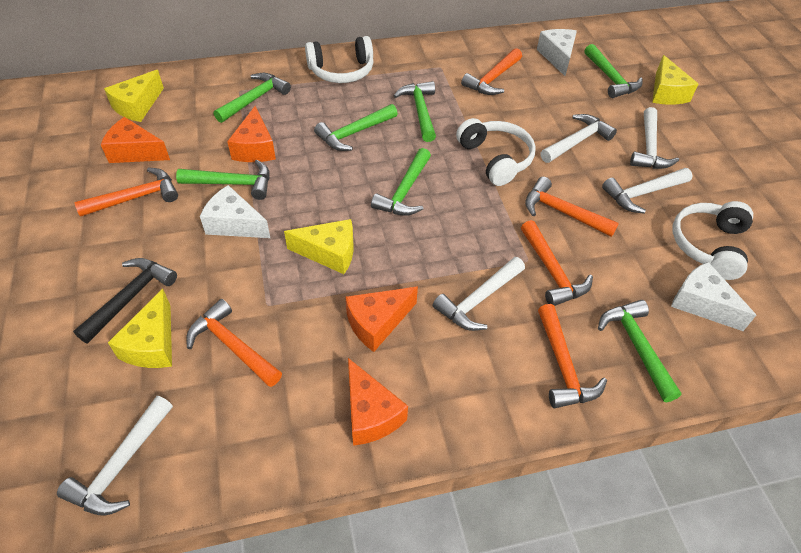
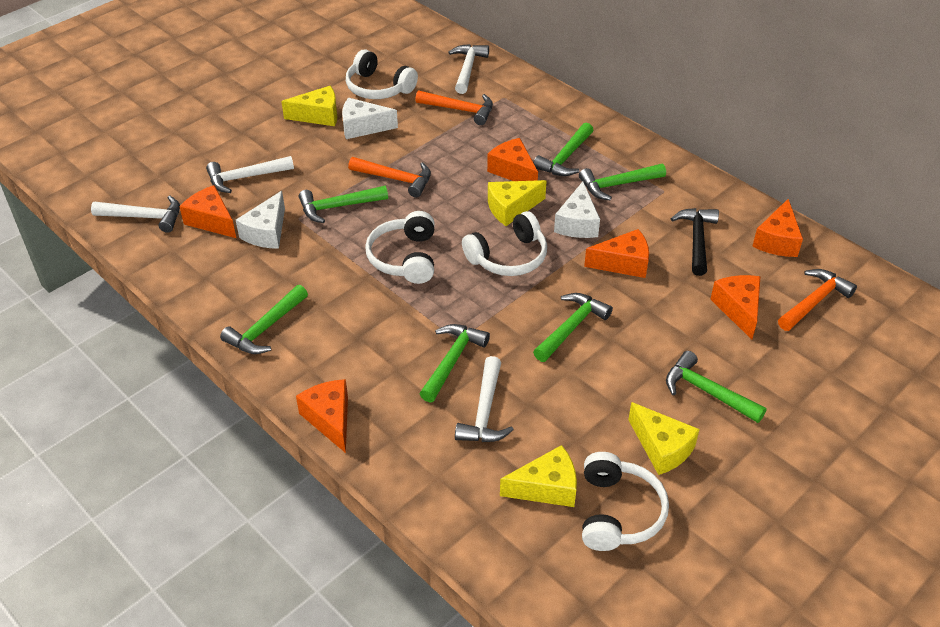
orange cheese: [101,117,170,163] [227,106,276,162] [345,287,418,352] [348,358,408,446] = 4 -> [179,185,236,238] [296,379,348,453] [487,138,538,181] [584,229,649,278] [710,275,761,340] [752,199,803,257] = 6
orange hammer: [74,168,178,217] [186,299,282,387] [461,48,522,95] [521,220,593,306] [525,177,619,237] [538,304,607,408] = 6 -> [348,157,431,198] [415,90,493,125] [778,269,857,331] = 3
white hammer: [57,396,173,516] [433,257,525,331] [540,114,617,163] [602,168,693,214] [630,107,679,169] = 5 -> [91,196,180,233] [206,156,294,193] [448,44,489,94] [455,356,514,442] = 4
white headphones: [305,36,373,83] [456,118,536,186] [672,201,753,280] = 3 -> [346,49,418,99] [365,211,435,284] [462,211,547,276] [582,452,669,551] = 4

